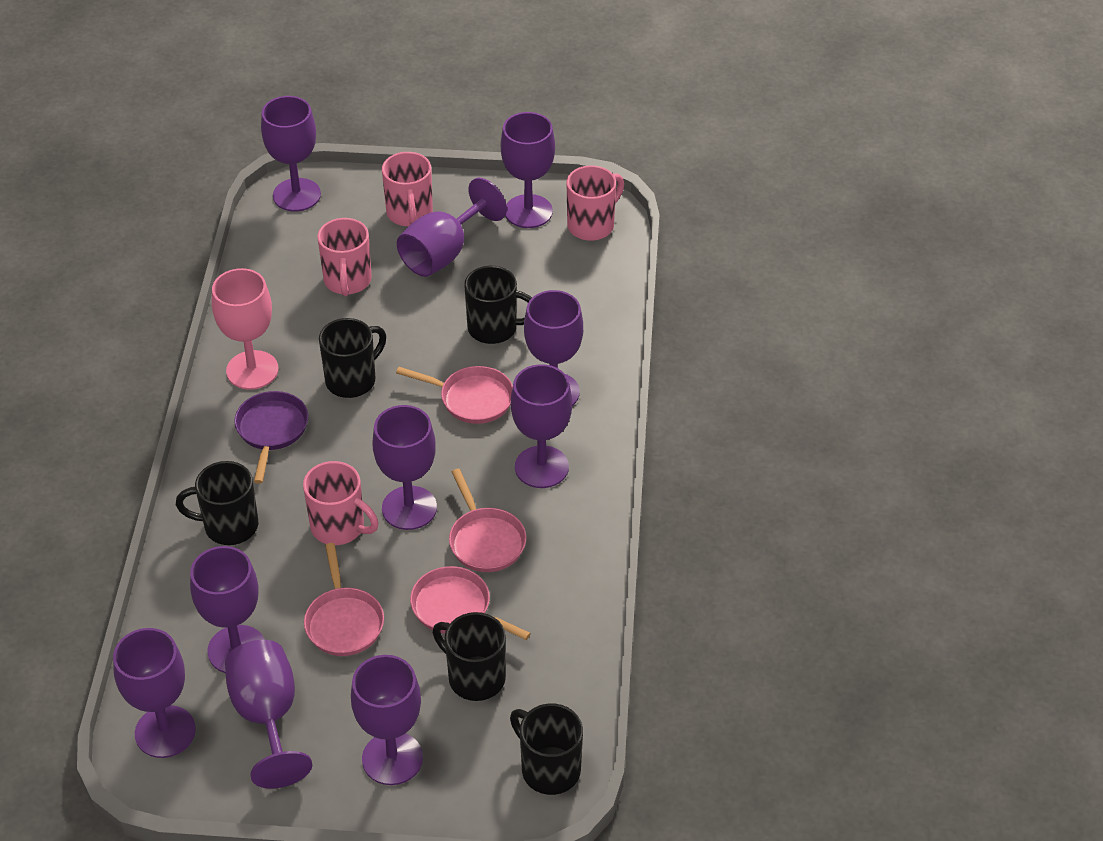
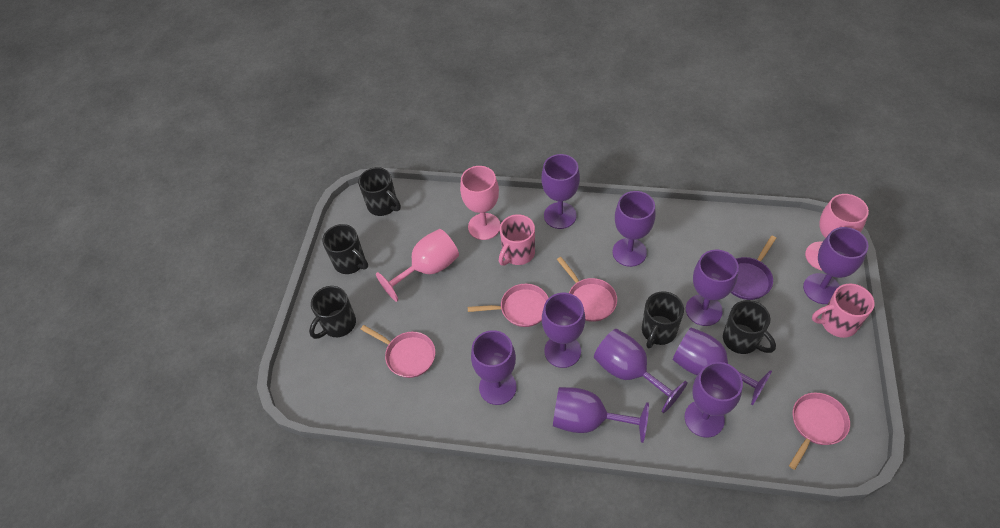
pink goblet: [212,268,278,390] = 1 -> [376,229,459,302] [460,166,501,240] [805,194,869,271] = 3
pink mug: [303,461,378,545] [317,218,372,296] [382,152,433,226] [567,165,624,241] = 4 -> [499,214,535,266] [812,284,875,338] = 2

